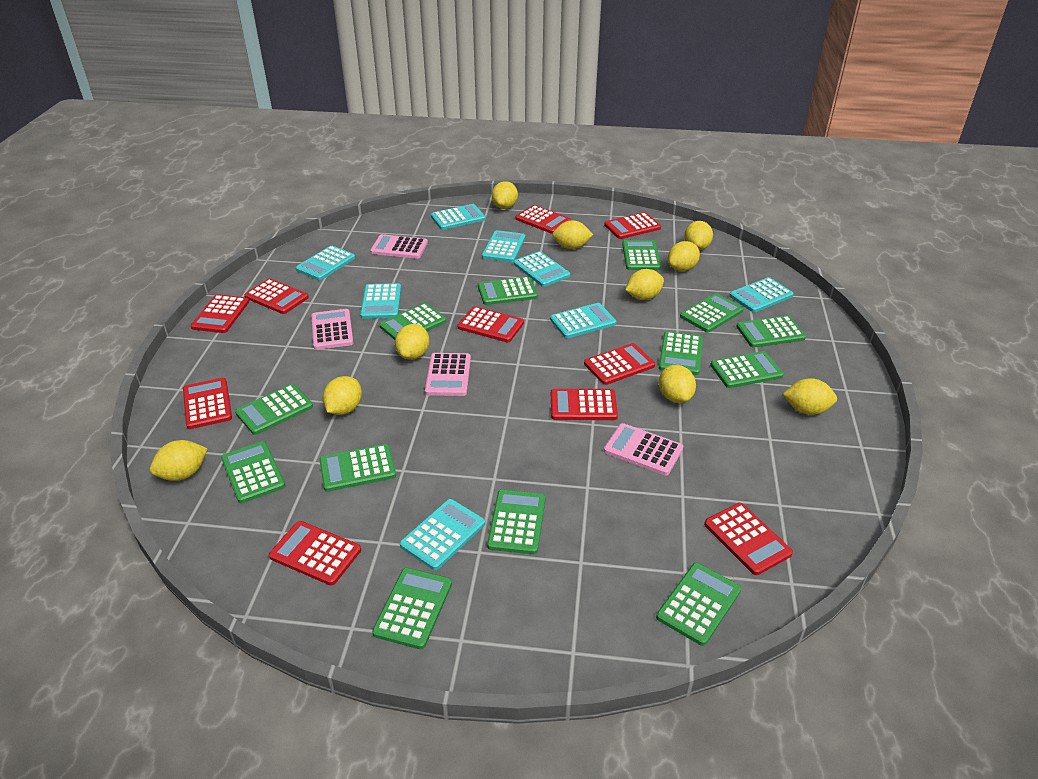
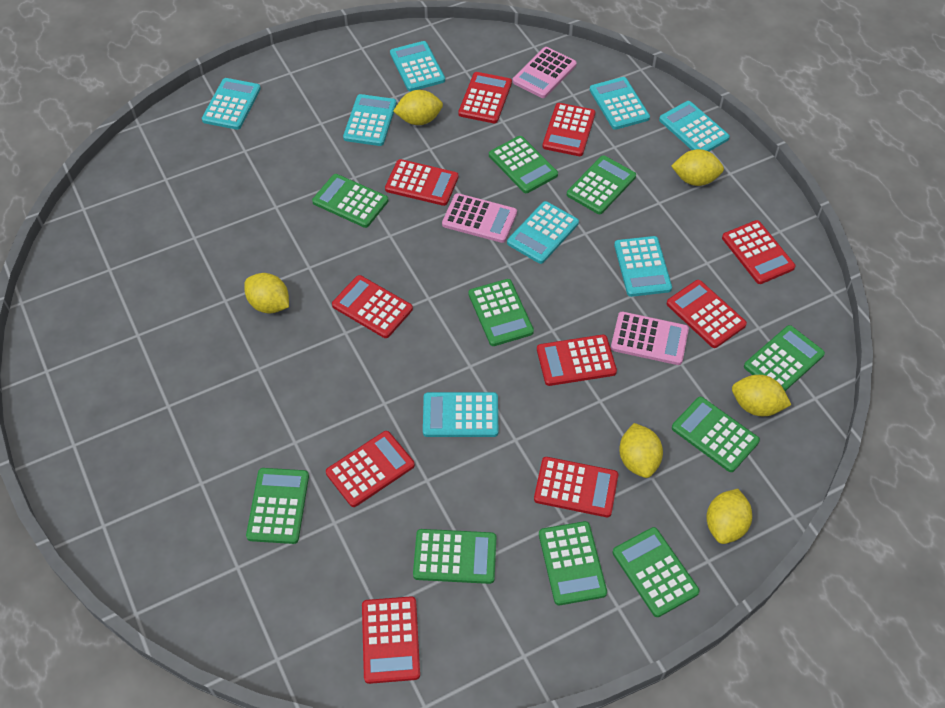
green calculator: [221,441,285,503] [235,384,313,435] [319,444,396,492] [372,568,452,649] [379,303,446,340] [478,277,538,305] [487,490,545,554] [622,240,661,270] [656,563,741,646] [659,331,703,375] [680,293,743,332] [710,351,784,388] [736,315,806,348] = 13 -> [246,468,309,544] [312,174,388,228] [413,529,496,584] [468,279,534,346] [489,136,558,193] [539,521,607,605] [567,155,636,214] [613,527,700,617] [672,397,760,472] [744,325,825,391] = 10
pink calculator: [311,309,353,350] [370,234,428,259] [425,353,471,396] [604,423,683,476] = 4 -> [442,193,517,243] [512,47,577,98] [611,312,689,365] = 3
yellow lemon: [150,440,208,481] [323,376,362,415] [395,324,429,360] [492,181,518,209] [552,220,593,249] [625,269,664,300] [659,365,696,403] [668,241,700,271] [684,221,713,250] [783,378,837,415] = 10 -> [244,273,289,314] [393,90,443,125] [619,423,663,478] [671,149,724,186] [706,489,752,544] [732,375,791,416] = 6

